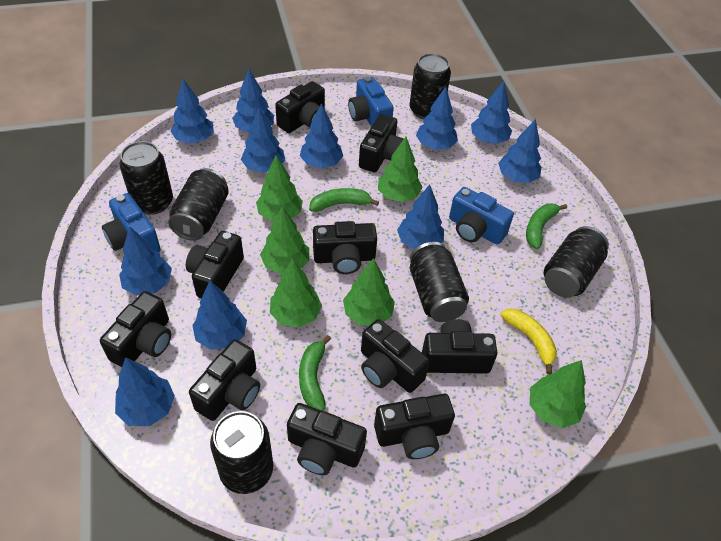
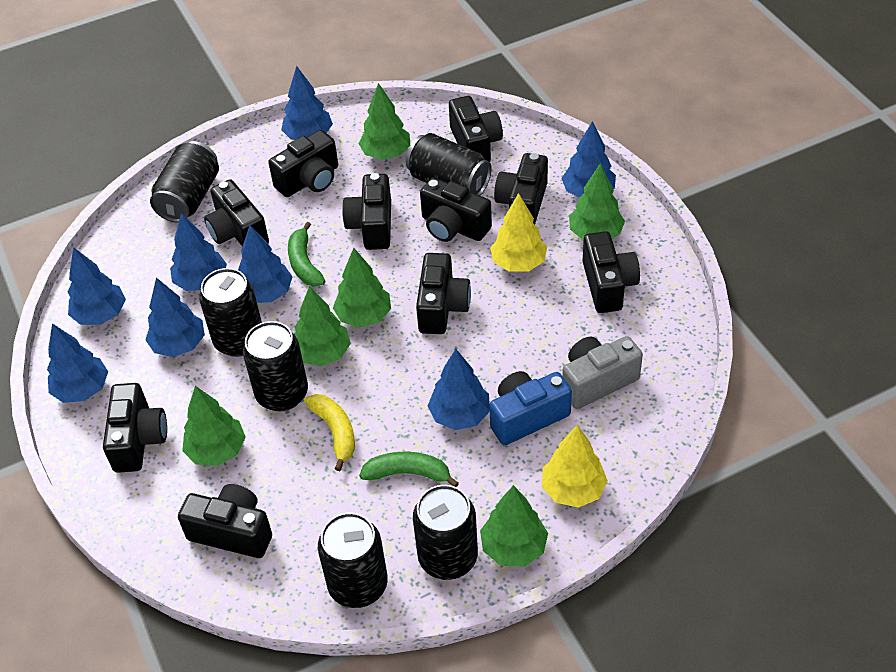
blue camera: [102,193,161,252] [348,77,394,127] [449,187,514,245] = 3 -> [489,371,572,445] = 1
blue tree: [115,357,175,426] [119,226,172,296] [171,79,214,144] [192,281,247,350] [232,69,274,133] [241,108,285,173] [300,103,343,169] [397,184,444,249] [416,87,458,150] [471,81,512,144] [498,119,541,183] = 11 -> [47,323,108,403] [68,247,126,325] [145,277,205,357] [170,213,227,291] [238,225,293,303] [281,66,333,140] [428,349,490,430] [561,121,616,198] = 8
green banana: [299,335,331,411] [309,188,379,212] [526,204,567,249] = 3 -> [288,222,325,287] [359,451,459,487] = 2
grey camera: none = 0 -> [562,336,643,409] = 1
yellow tree: none = 0 -> [490,193,547,272] [542,425,608,508] = 2

